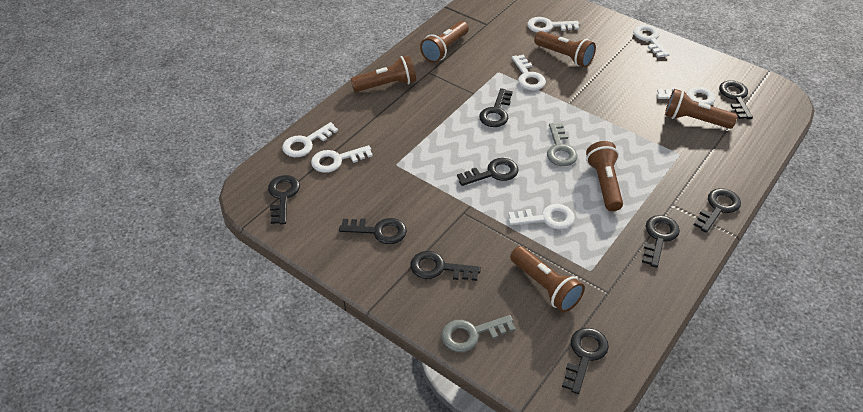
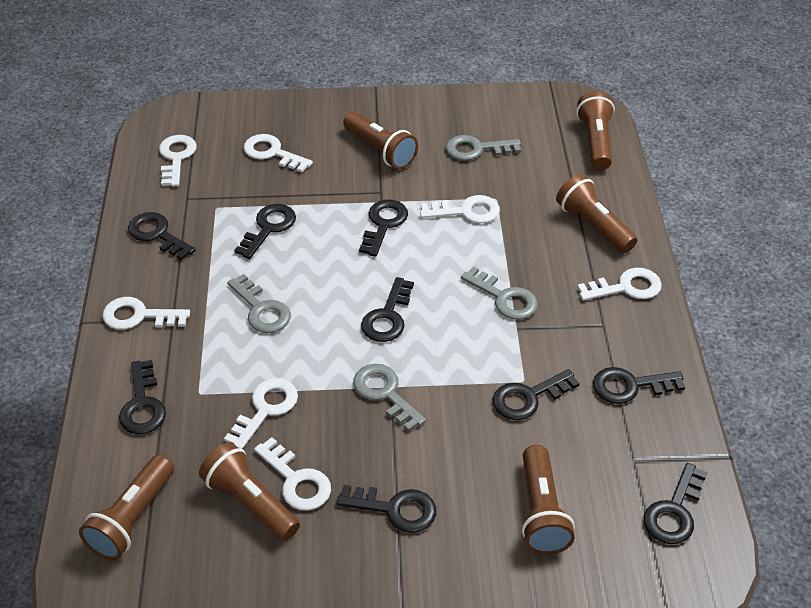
grey key: [441,315,516,352] [547,123,578,166] = 2 -> [227,274,291,333] [353,364,426,431] [446,135,521,161] [461,266,538,320] = 4

